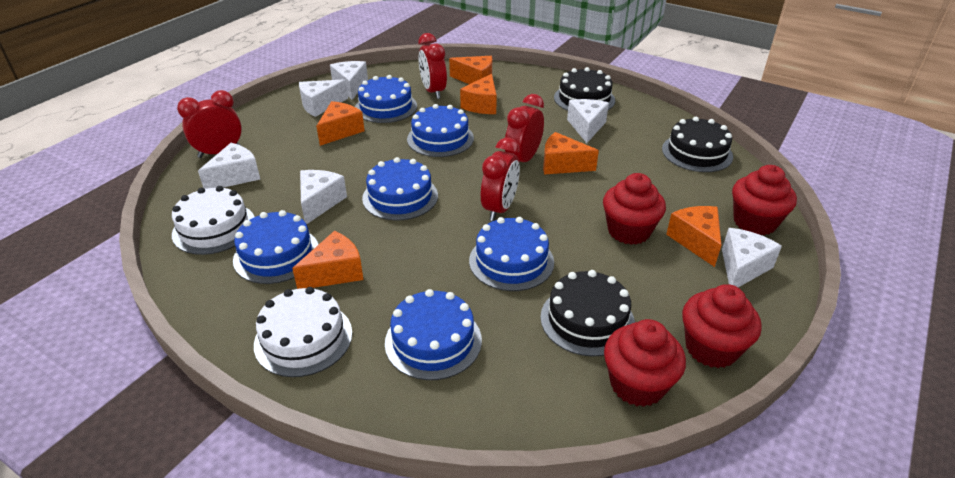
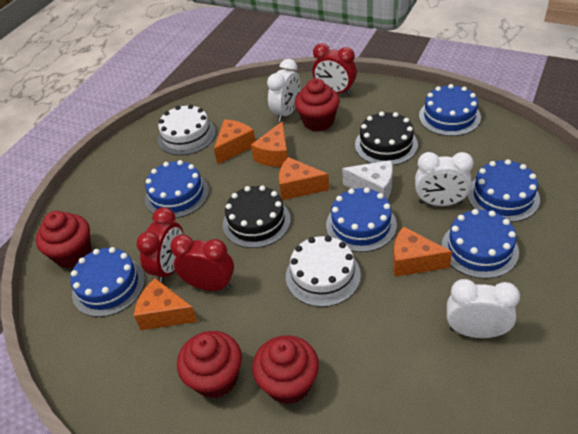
black cake: [540,270,635,357] [554,67,615,111] [662,117,733,172] = 3 -> [223,185,291,248] [355,111,418,166] = 2
orange cheese: [292,231,364,289] [316,101,365,146] [449,56,492,84] [460,74,497,114] [543,132,599,175] [666,206,721,267] = 6 -> [134,278,198,330] [214,119,255,165] [251,121,288,167] [279,157,329,200] [393,226,452,277] = 5
red clock: [177,90,242,158] [418,33,447,99] [481,138,520,221] [505,94,544,162] = 4 -> [136,207,184,283] [170,234,234,291] [312,43,357,95] = 3
white cheese: [198,143,260,189] [299,79,348,117] [300,170,347,224] [330,61,368,100] [567,99,609,143] [722,228,782,287] = 6 -> [342,160,393,199] = 1
white clock: none = 0 -> [267,59,301,122] [415,152,474,206] [447,279,520,338] = 3

